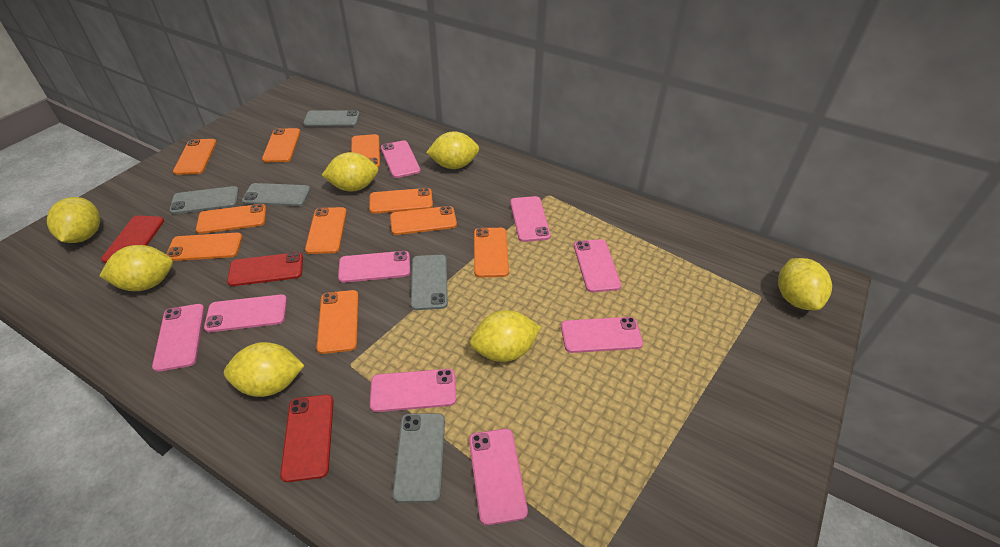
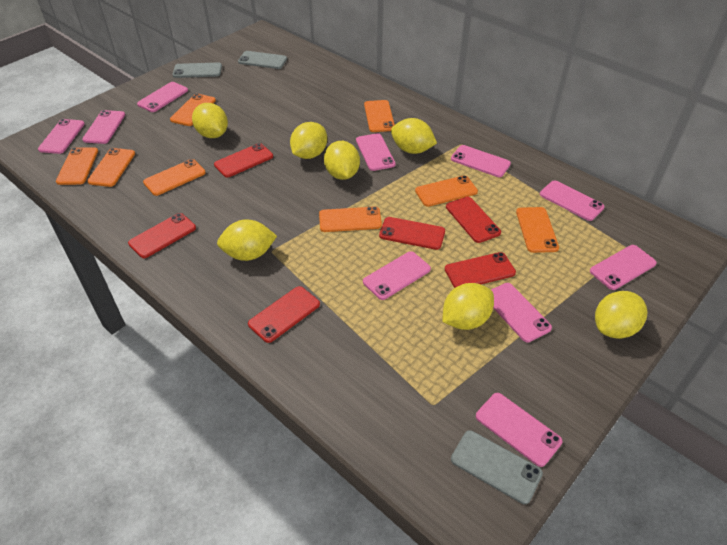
grey phone: [169,186,239,214] [242,183,311,206] [303,110,360,127] [393,413,445,503] [411,255,448,310] = 5 -> [172,62,222,78] [238,51,287,69] [451,430,543,504] = 3
orange phone: [166,233,242,261] [173,139,217,175] [196,204,266,234] [262,128,301,162] [305,207,347,254] [317,290,359,354] [351,134,380,168] [369,188,433,214] [390,206,457,235] [474,228,509,277] = 10 -> [56,147,98,185] [87,148,135,187] [143,159,206,196] [170,93,216,126] [319,206,382,232] [364,100,395,132] [415,175,478,207] [516,207,559,253] = 8
pink phone: [152,304,205,372] [204,294,287,332] [338,251,410,283] [370,369,456,412] [381,140,421,178] [469,429,528,525] [510,196,551,242] [561,317,643,353] [574,239,621,292] = 9 -> [38,119,85,154] [82,110,125,144] [137,82,188,112] [356,133,396,171] [363,251,431,300] [451,145,511,177] [476,393,562,467] [491,283,552,342] [540,180,605,221] [590,245,657,290] = 10
red phone: [101,215,164,263] [227,252,303,286] [280,395,334,482] = 3 -> [128,213,196,258] [214,143,273,178] [248,286,320,343] [379,217,445,250] [445,252,516,288] [446,197,501,243] = 6

